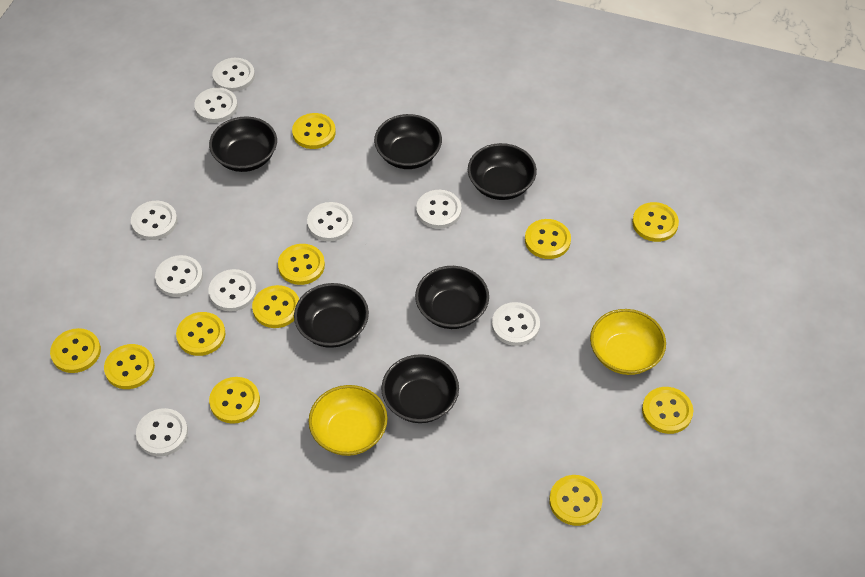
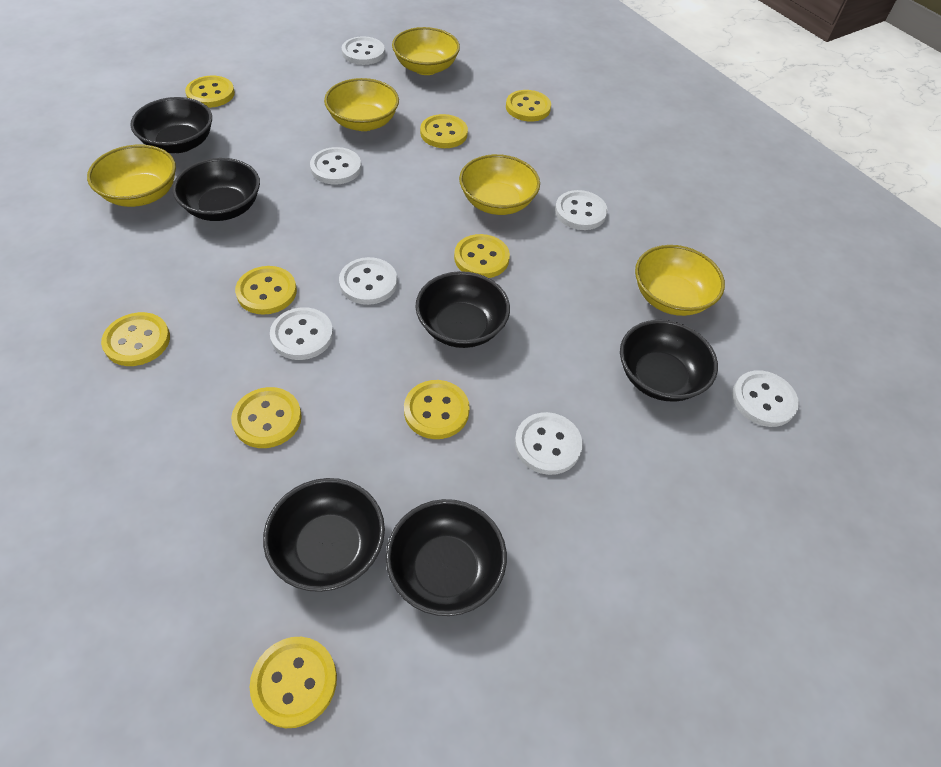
white button: [131,201,177,240] [136,408,188,456] [155,255,203,297] [194,87,238,123] [209,269,256,312] [212,58,255,92] [307,202,353,242] [416,190,462,229] [492,302,540,346] = 9 -> [270,307,333,360] [310,147,361,185] [339,257,397,305] [342,36,385,65] [515,412,583,475] [555,190,608,230] [732,370,799,427] = 7
yellow bowl: [308,385,388,456] [590,309,666,375] = 2 -> [87,145,176,207] [324,78,399,131] [392,27,460,75] [459,154,540,215] [635,245,725,316] = 5
yellow button: [50,328,101,373] [104,344,155,389] [176,312,226,356] [209,377,260,424] [252,285,299,328] [278,244,325,285] [292,113,336,149] [525,219,571,259] [549,475,602,526] [632,202,679,242] [642,387,693,434] = 11 -> [101,312,170,366] [185,76,235,108] [231,387,302,448] [235,266,297,315] [250,637,337,728] [404,380,470,439] [420,114,468,148] [454,234,510,278] [506,90,551,122] = 9

